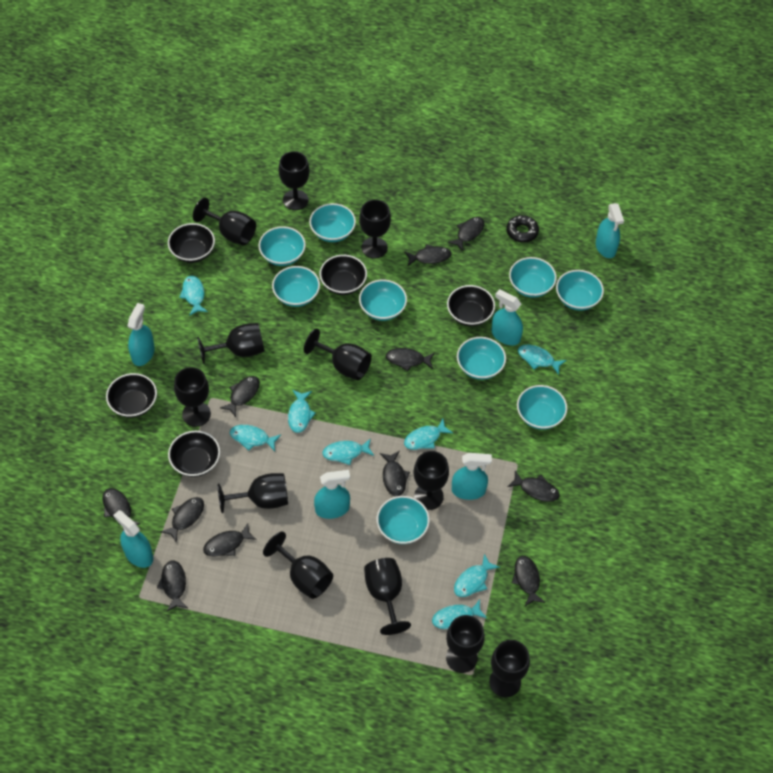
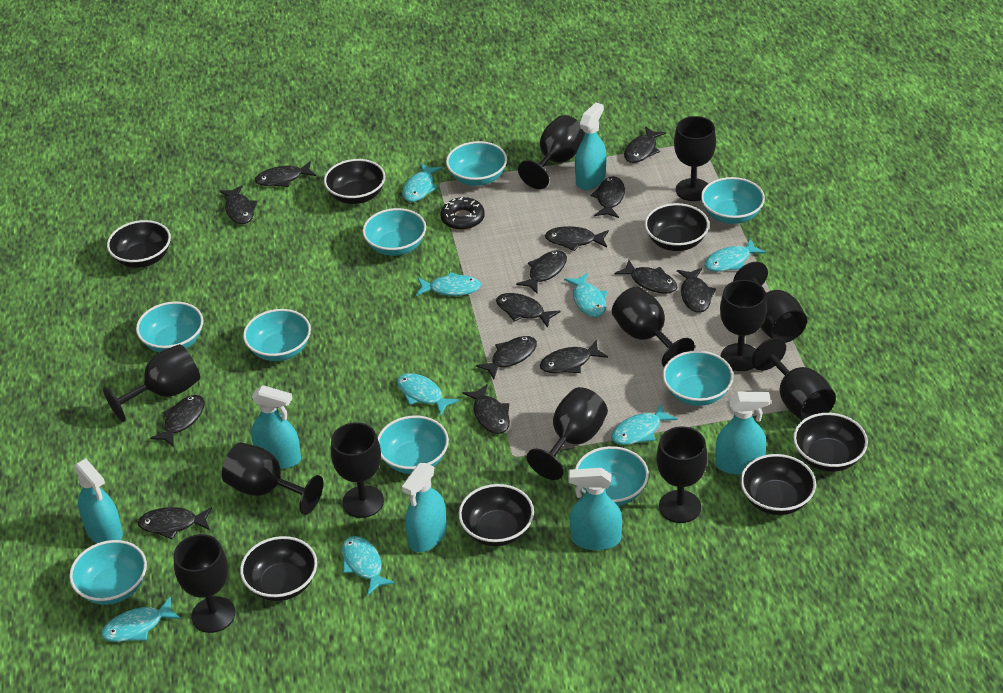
black bowl: [106,373,157,418] [168,223,215,263] [168,431,220,477] [320,255,367,295] [447,285,495,326] = 5 -> [107,220,171,268] [240,536,317,601] [324,159,385,204] [459,484,534,546] [645,203,709,251] [740,454,816,515] [793,413,868,472] = 7
black fish: [103,488,141,532] [157,560,188,612] [160,497,204,543] [203,523,257,556] [220,376,260,417] [380,451,410,496] [385,348,435,371] [404,244,451,266] [448,217,485,252] [507,471,560,502] [512,556,545,606] = 11 -> [137,507,212,539] [150,395,205,446] [220,185,258,224] [255,161,316,187] [462,384,510,434] [476,336,537,380] [496,293,561,328] [516,250,567,294] [540,340,608,373] [545,226,609,251] [590,176,625,218] [614,260,677,294] [624,126,666,163] [677,268,716,313] = 14

